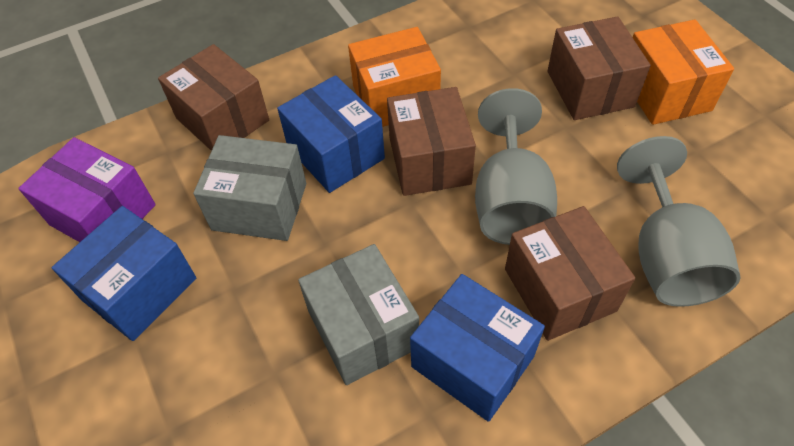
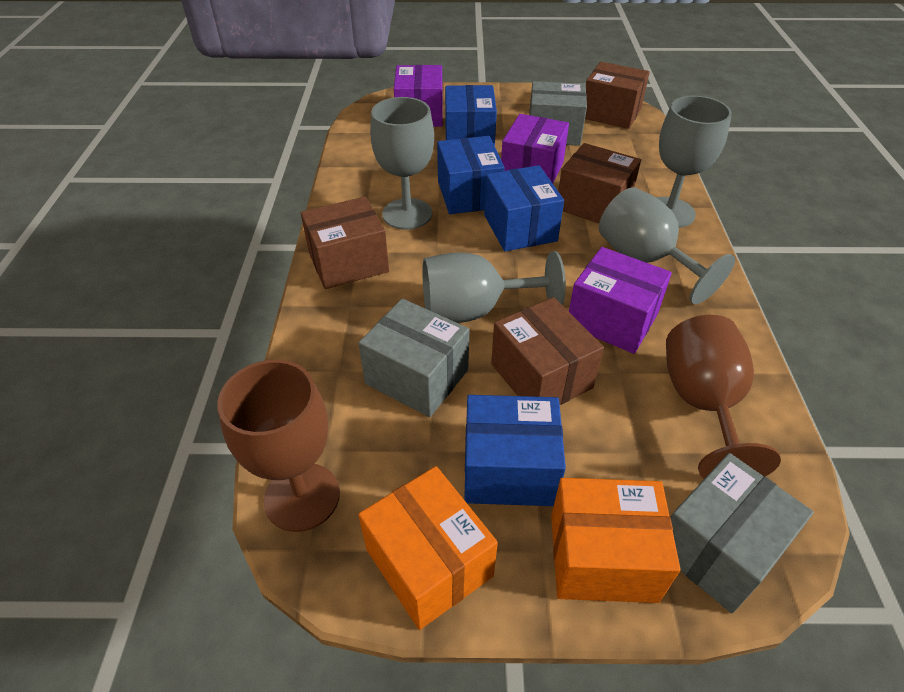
blue box: [52,206,196,341] [277,75,385,193] [410,274,545,422] = 3 -> [437,136,505,214] [445,85,497,146] [464,395,566,506] [484,165,564,251] = 4
brown goblet: none = 0 -> [217,360,340,532] [666,315,781,479] = 2
grey box: [193,135,306,241] [298,244,419,385] = 2 -> [358,299,469,417] [529,81,587,146] [671,453,814,613] = 3
grey goblet: [475,88,557,245] [617,136,741,307] = 2 -> [370,97,434,230] [423,251,566,323] [599,187,735,304] [657,96,732,228] = 4
purple box: [18,137,156,242] = 1 -> [394,65,443,127] [501,114,569,183] [569,247,672,354] = 3

